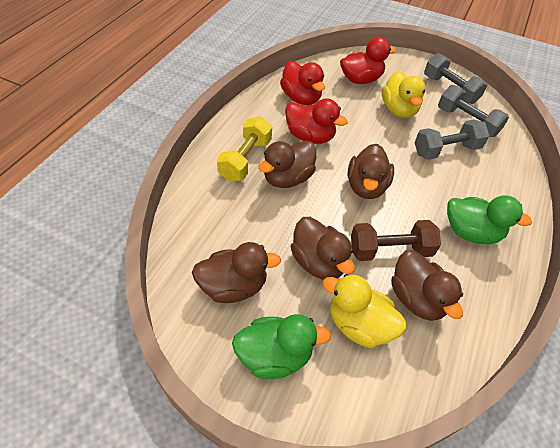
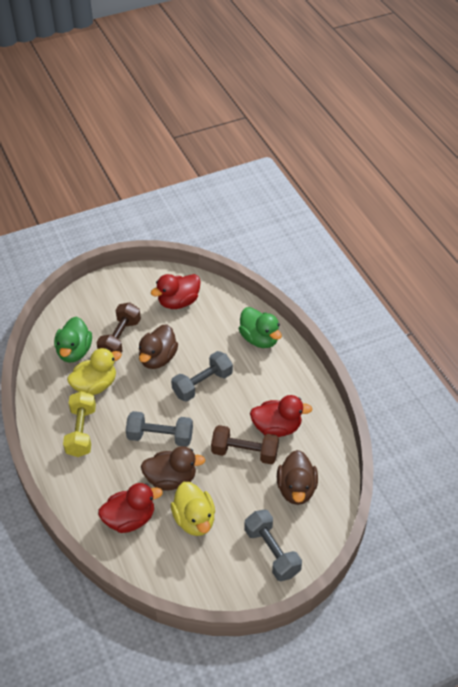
brown duck: [192,242,281,303] [258,140,316,188] [291,217,355,280] [347,144,394,199] [391,250,463,321] = 5 -> [139,324,178,369] [141,446,205,491] [277,450,318,505] = 3
brown dumbbell: [351,220,441,261] = 1 -> [96,302,141,353] [211,425,279,464] = 2

